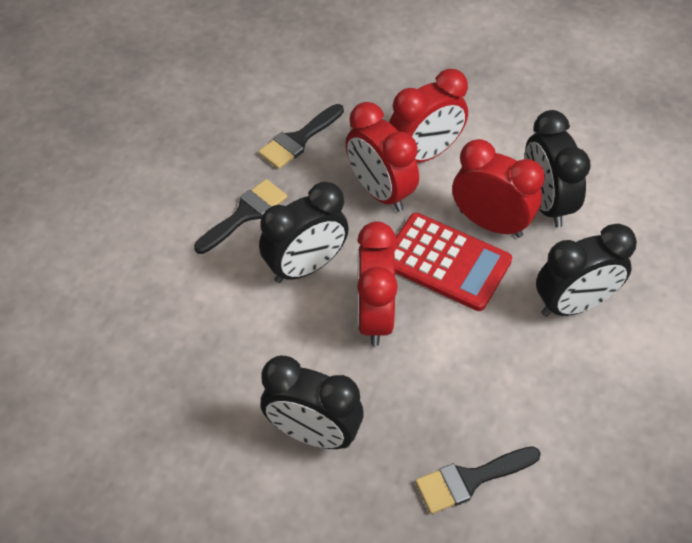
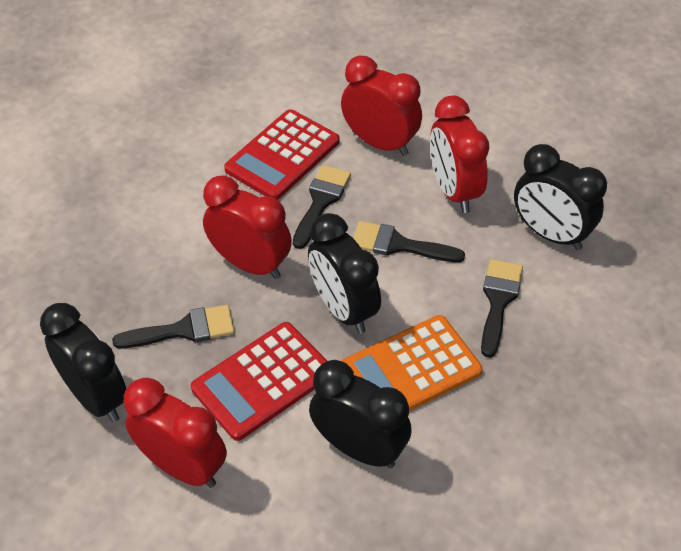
black brush: [194,179,287,254] [258,104,344,169] [415,446,541,514] = 3 -> [112,305,235,348] [293,165,351,249] [353,221,465,262] [481,259,523,358] = 4
orange calculator: none = 0 -> [342,315,482,411] = 1
red calculator: [393,213,512,311] = 1 -> [191,322,327,441] [224,109,339,200] = 2

